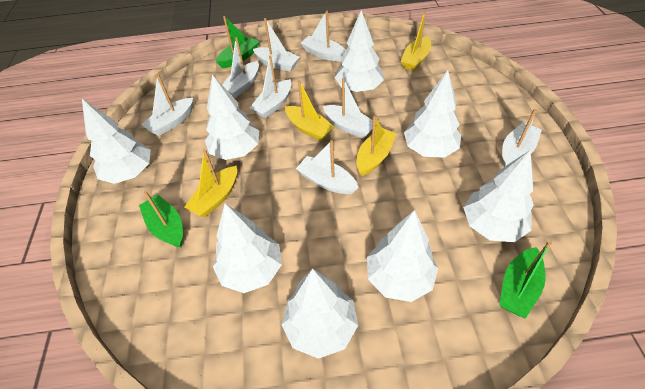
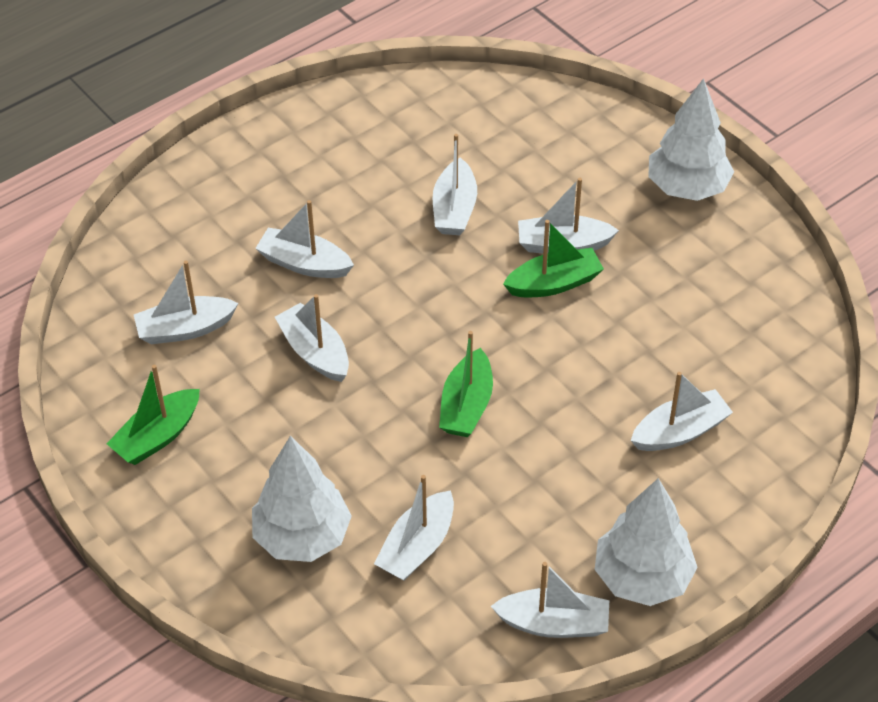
white tree: [82,99,150,184] [205,74,259,160] [213,203,282,293] [281,269,358,359] [335,10,384,92] [367,210,438,302] [404,70,461,158] [463,150,534,242] = 8 -> [252,436,352,562] [595,478,698,606] [648,78,734,201] = 3
yellow boat: [184,149,237,217] [285,80,334,141] [356,116,397,176] [401,10,431,71] = 4 -> none = 0

